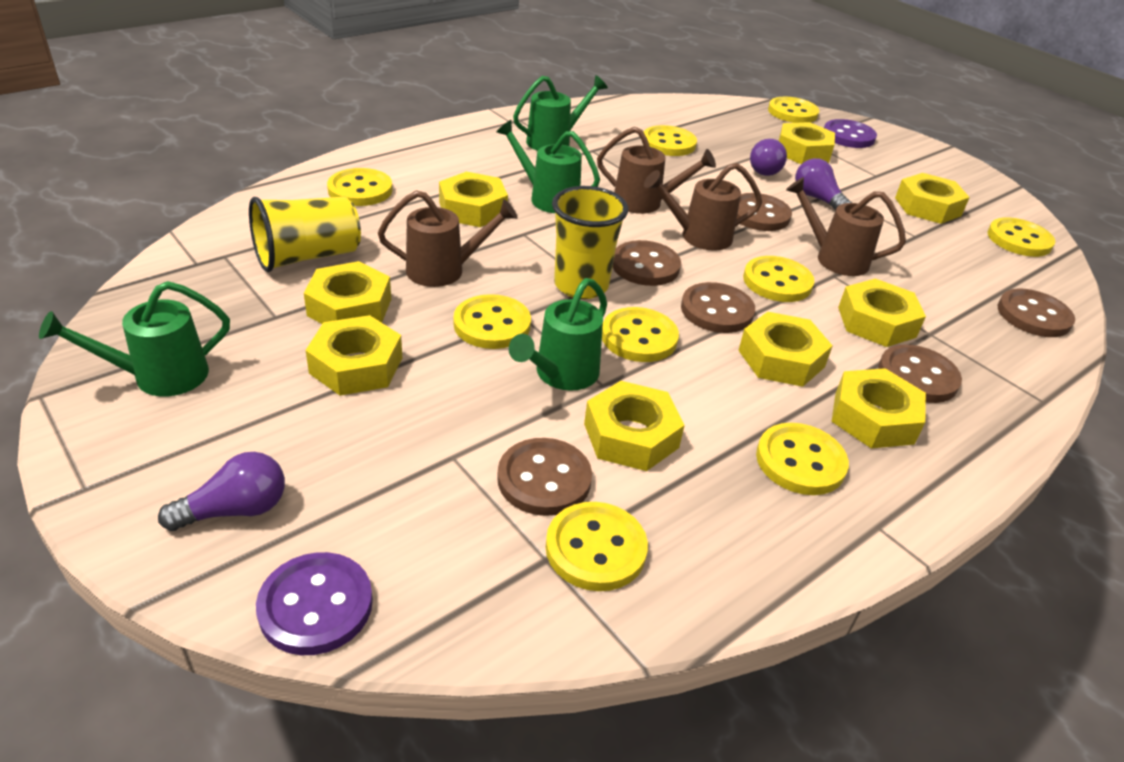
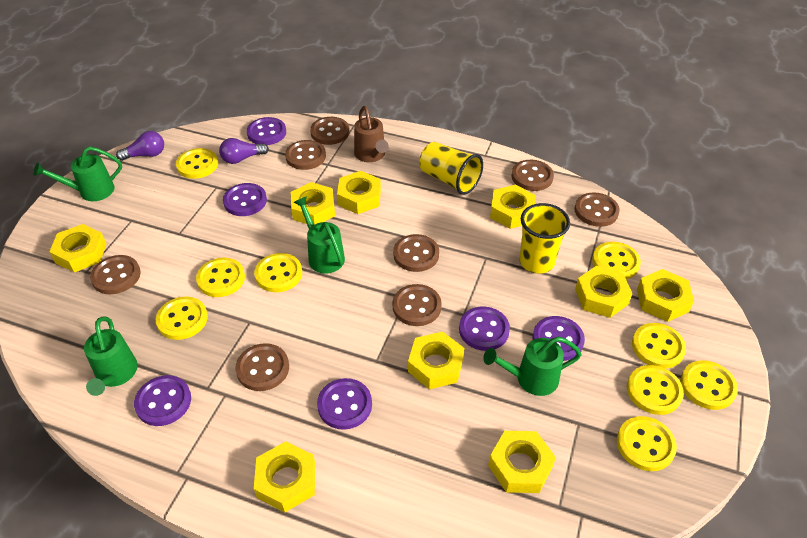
brown button: [497,438,592,516] [613,240,681,286] [681,282,755,333] [737,193,792,231] [878,345,962,403] [998,289,1075,337] = 6 -> [90,255,141,294] [235,343,289,391] [285,140,326,170] [310,117,349,145] [393,234,439,272] [393,284,442,326] [511,160,554,191] [575,192,620,227] = 8
brown watering can: [378,190,518,287] [597,127,716,214] [644,163,762,251] [786,177,906,276] = 4 -> [354,106,389,162] = 1
purple button: [256,552,373,655] [824,119,877,148] = 2 -> [134,375,191,426] [223,183,267,216] [247,117,286,145] [317,378,372,430] [459,307,510,351] [532,316,585,361] = 6
purple light bulb: [158,452,285,531] [750,139,787,176] [795,158,852,211] = 3 -> [116,131,164,161] [219,138,269,164] = 2

